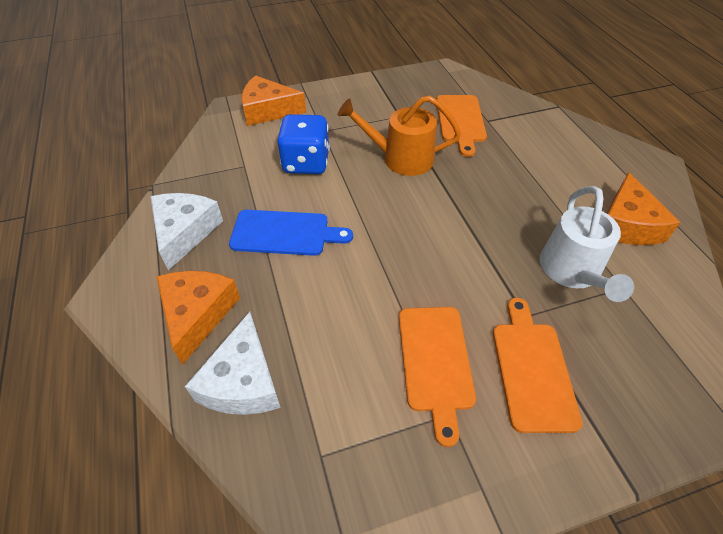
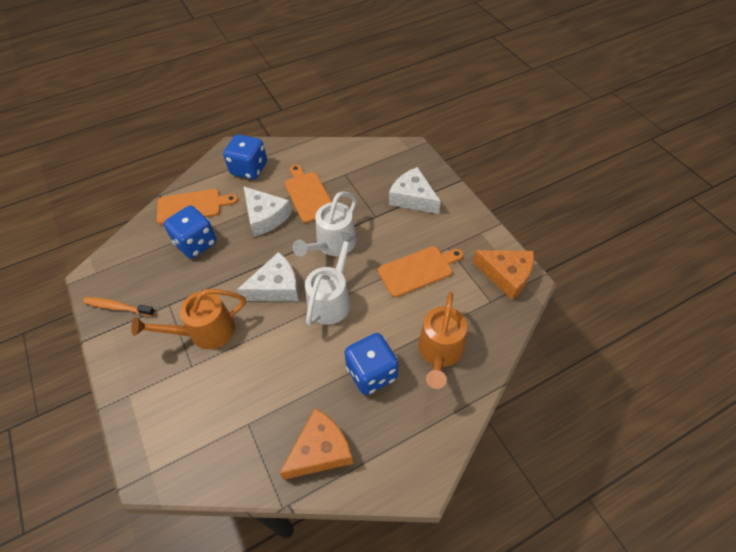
blue cutting board: [229,210,353,256] = 1 -> none = 0
blue dice: [277,114,330,174] = 1 -> [164,206,217,258] [223,134,267,179] [344,333,399,395] = 3
orange cheese: [156,271,240,365] [241,75,306,126] [607,172,681,245] = 3 -> [280,408,353,480] [473,250,534,300] = 2
orange toothbrush: none = 0 -> [83,297,155,316] = 1
orange watering can: [338,96,461,176] = 1 -> [131,289,246,349] [418,292,467,389] = 2
white cheese: [150,193,223,270] [185,312,281,415] = 2 -> [237,252,299,301] [244,187,292,237] [389,167,441,214] = 3
white watering can: [540,186,634,302] = 1 -> [293,192,357,257] [305,232,357,326] = 2

